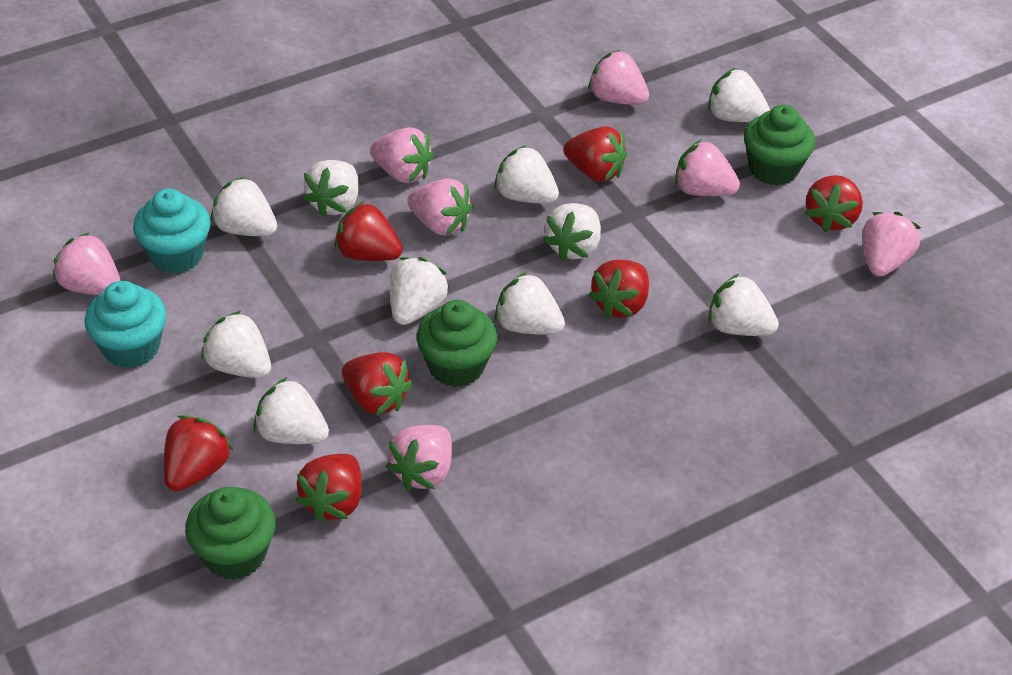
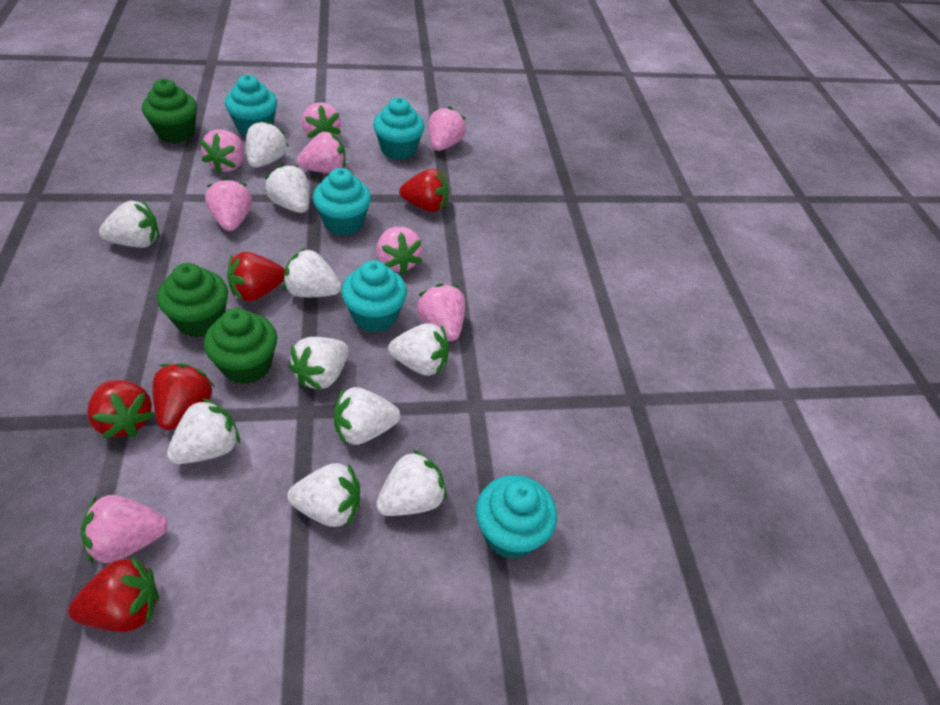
pink strawberry: [53,232,121,295] [370,127,434,183] [386,425,452,490] [407,178,473,236] [588,50,649,105] [675,140,740,196] [862,212,921,277] = 7 -> [81,495,168,564] [200,130,244,174] [205,178,252,231] [297,132,345,173] [302,102,341,140] [377,227,423,274] [416,283,465,341] [429,106,466,151] = 8
red strawberry: [164,415,233,491] [295,454,362,523] [334,201,403,261] [342,352,412,416] [563,126,627,182] [588,260,649,318] [805,175,863,232] = 7 -> [68,556,159,632] [87,380,155,438] [152,363,215,430] [227,252,285,301] [399,168,448,212] = 5
turquoise cupcake: [84,281,167,369] [133,188,211,273] = 2 -> [225,75,277,136] [313,168,371,235] [341,260,407,332] [373,98,424,160] [476,475,557,559] = 5

